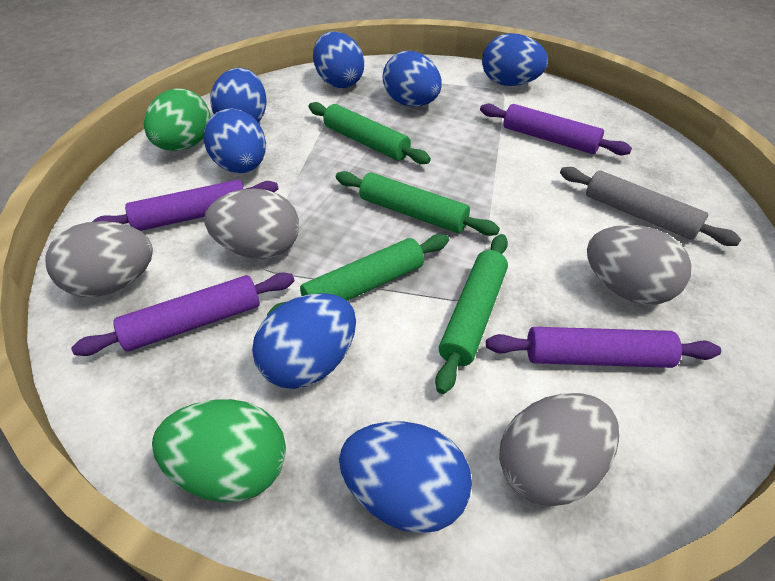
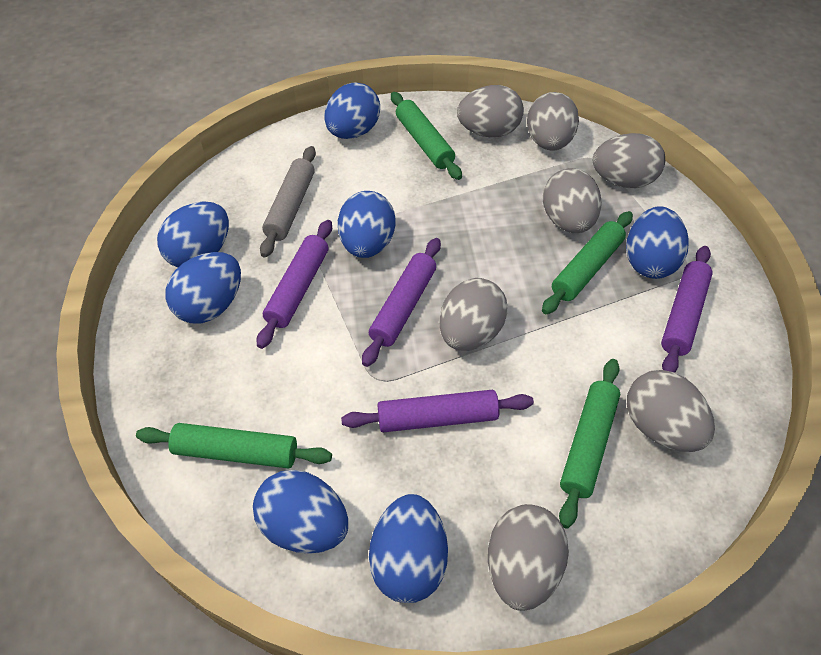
green egg: [144,88,211,151] [152,399,286,503] = 2 -> none = 0
grey egg: [45,221,153,297] [204,188,299,259] [499,393,619,506] [587,225,691,305] = 4 -> [439,278,508,351] [457,85,524,137] [488,504,569,611] [527,92,579,151] [543,168,602,233] [593,133,665,188] [627,370,715,452] = 7

